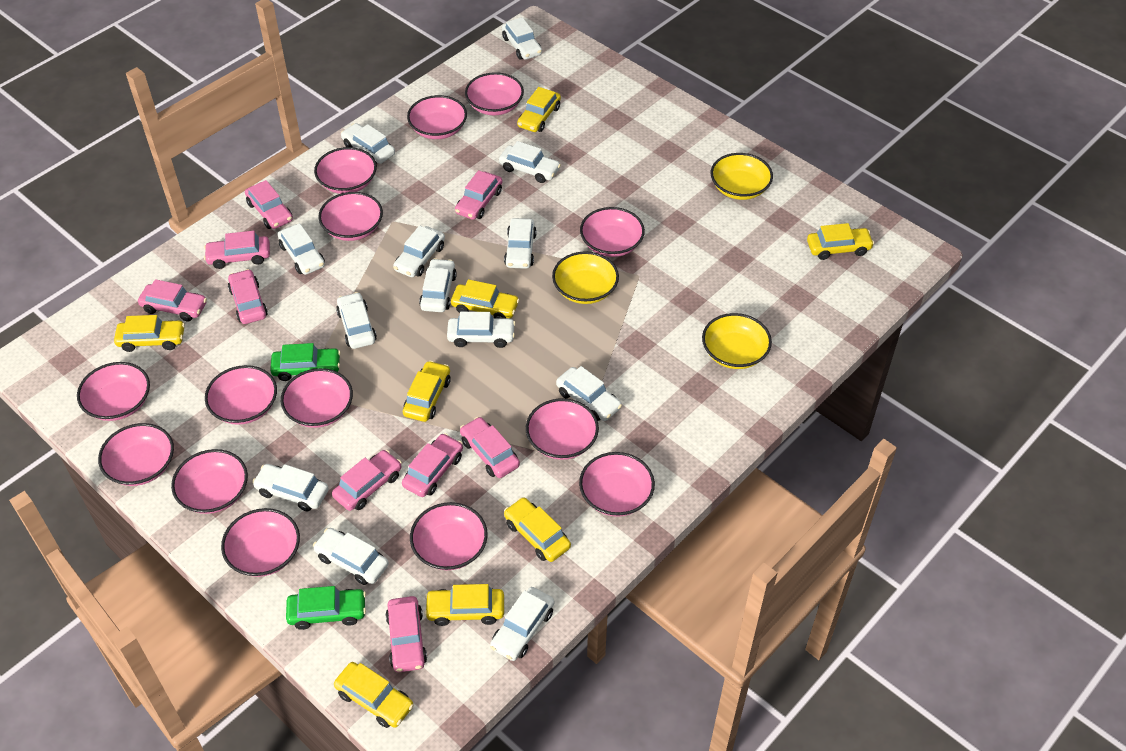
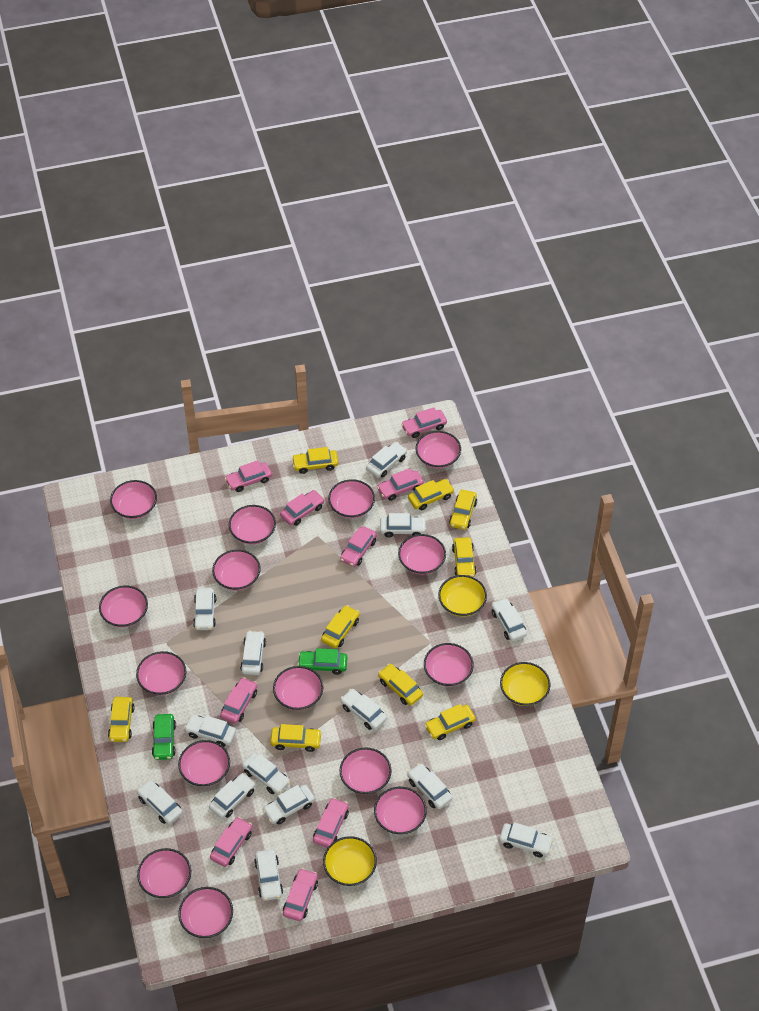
pink bowl: [77,362,150,421] [98,423,174,486] [171,449,248,514] [205,365,277,425] [221,508,300,577] [281,368,353,428] [314,147,377,194] [318,192,383,241] [407,95,467,139] [410,502,488,570] [465,72,524,115] [526,398,599,460] [579,452,655,517] [580,207,645,257] = 14 -> [99,586,148,627] [110,480,157,519] [136,651,186,695] [137,848,191,898] [178,740,230,787] [178,887,233,938] [212,550,261,590] [229,505,276,544] [273,666,323,710] [328,479,375,518] [339,747,392,794] [374,787,427,834] [398,534,446,575] [415,431,461,468] [424,643,474,686] = 15
white car: [252,464,329,512] [278,223,325,275] [313,528,389,585] [336,292,377,349] [341,123,395,164] [393,226,445,277] [419,258,457,312] [447,312,516,348] [490,587,554,661] [499,141,561,183] [502,17,542,60] [504,218,537,269] [556,366,622,421] = 13 -> [136,780,183,824] [184,715,236,747] [193,588,216,630] [209,773,256,819] [240,631,266,675] [242,753,290,794] [254,849,283,901] [263,785,315,824] [340,689,387,730] [366,442,407,478] [380,513,427,538] [407,763,452,809] [491,598,527,642] [499,822,554,858] = 14
yellow car: [114,315,185,352] [334,662,414,728] [403,361,451,422] [424,584,504,626] [451,279,520,319] [504,497,571,562] [517,87,561,132] [807,223,874,260] = 8 -> [108,697,135,742] [270,724,322,752] [292,447,338,474] [321,605,360,648] [378,664,423,706] [408,479,454,510] [425,704,476,740] [449,490,477,530] [452,537,477,577] = 9

